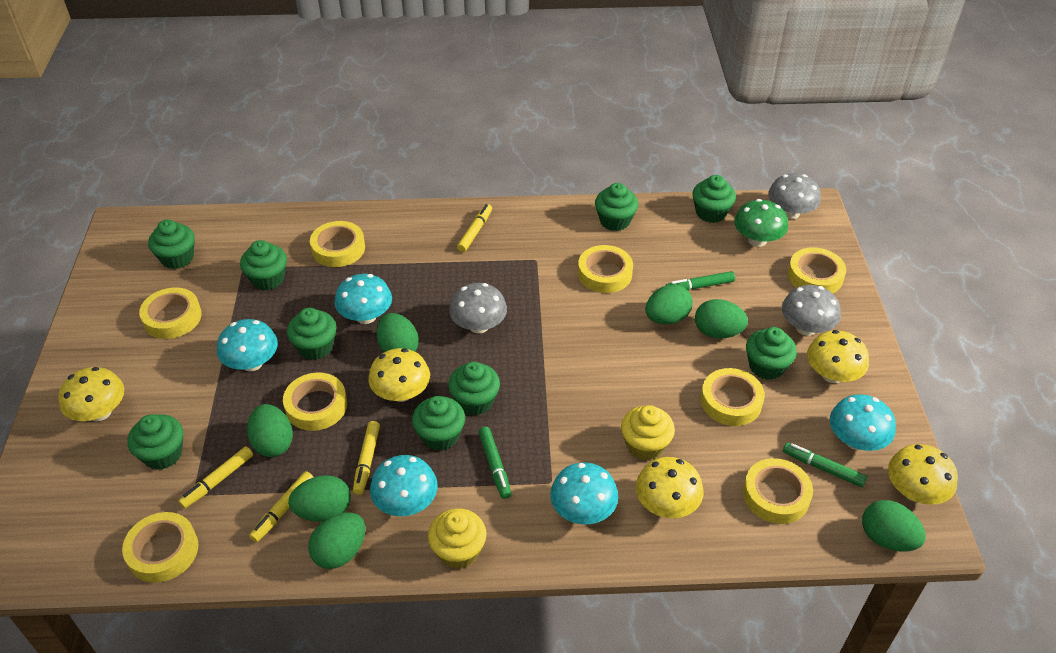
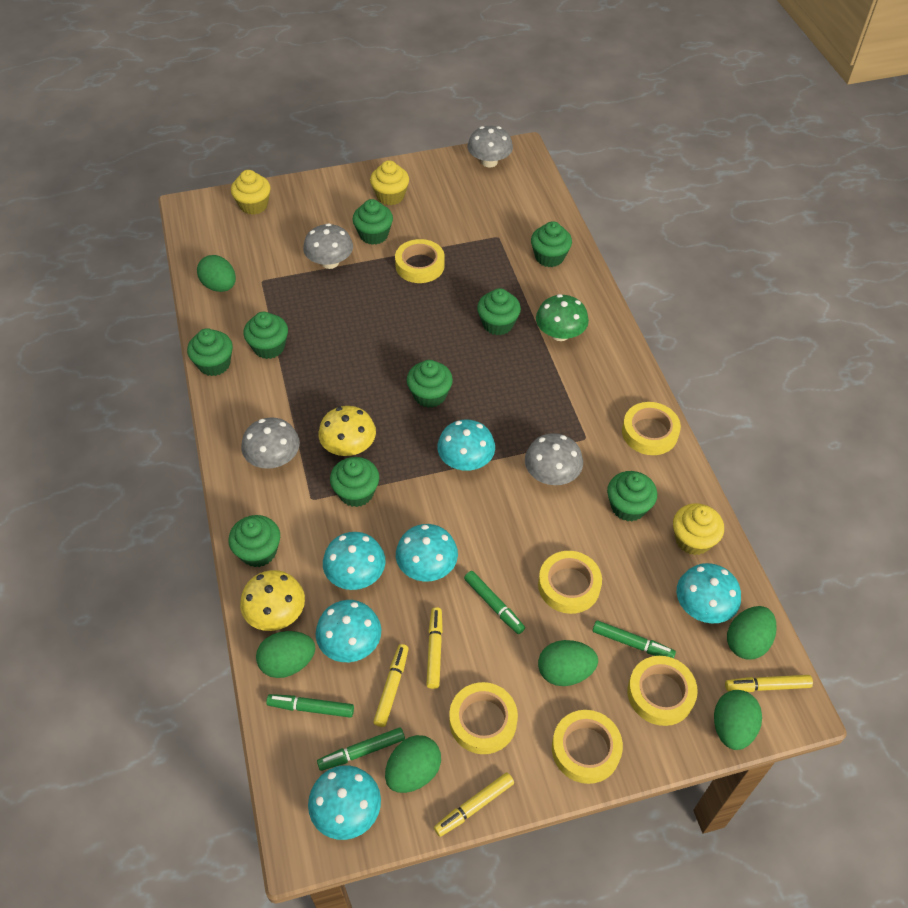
green egg: [247,404,293,457] [288,475,351,522] [308,513,365,569] [377,313,419,352] [645,284,693,324] [695,299,748,339] [862,500,926,552] = 7 -> [197,255,236,292] [256,631,316,678] [385,735,441,793] [538,640,598,686] [714,690,762,750] [727,606,777,660] = 6
green marker: [478,427,511,499] [665,271,735,290] [783,443,867,487] = 3 -> [266,694,354,718] [317,727,405,771] [464,571,525,634] [592,620,676,658] = 4
grey mushroom: [449,283,507,333] [768,173,821,219] [782,285,841,336] = 3 -> [241,417,300,469] [303,223,353,269] [467,126,513,168] [525,433,583,485] = 4
turquoise mushroom: [217,319,278,371] [334,274,392,324] [370,455,438,516] [550,462,618,524] [830,394,896,451] = 5 -> [308,765,381,840] [316,600,381,662] [323,532,385,590] [396,524,458,581] [437,420,495,471] [677,563,741,623] = 6
yellow cupcake: [428,508,486,569] [621,405,675,460] = 2 -> [231,170,271,215] [370,160,409,205] [673,503,724,555] = 3
yellow mushroom: [58,367,124,422] [368,348,430,402] [636,457,703,518] [807,330,869,383] [888,444,958,505] = 5 -> [240,570,305,631] [318,406,376,456] = 2
yellow tape: [122,512,198,583] [139,287,202,339] [283,372,347,431] [310,221,365,267] [578,245,633,293] [700,368,765,426] [743,458,813,524] [788,247,846,294] = 8 -> [395,239,445,283] [449,682,518,754] [538,551,602,614] [552,710,623,784] [622,402,681,455] [627,656,698,726] = 6

